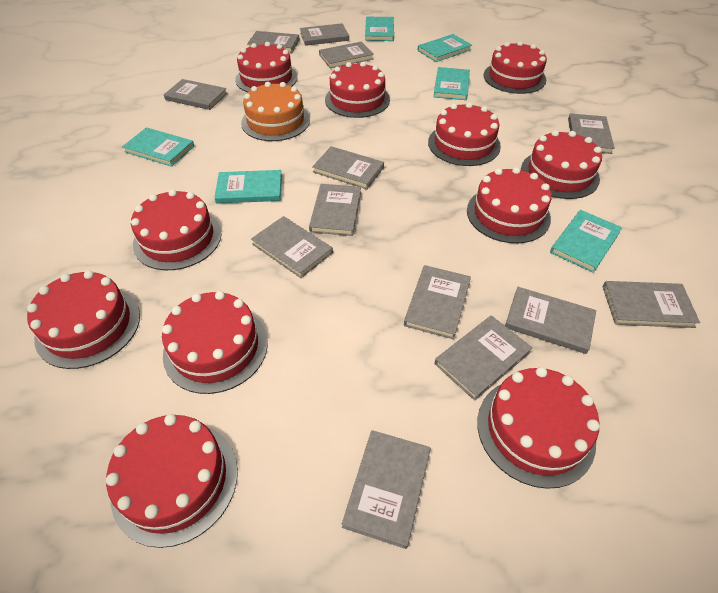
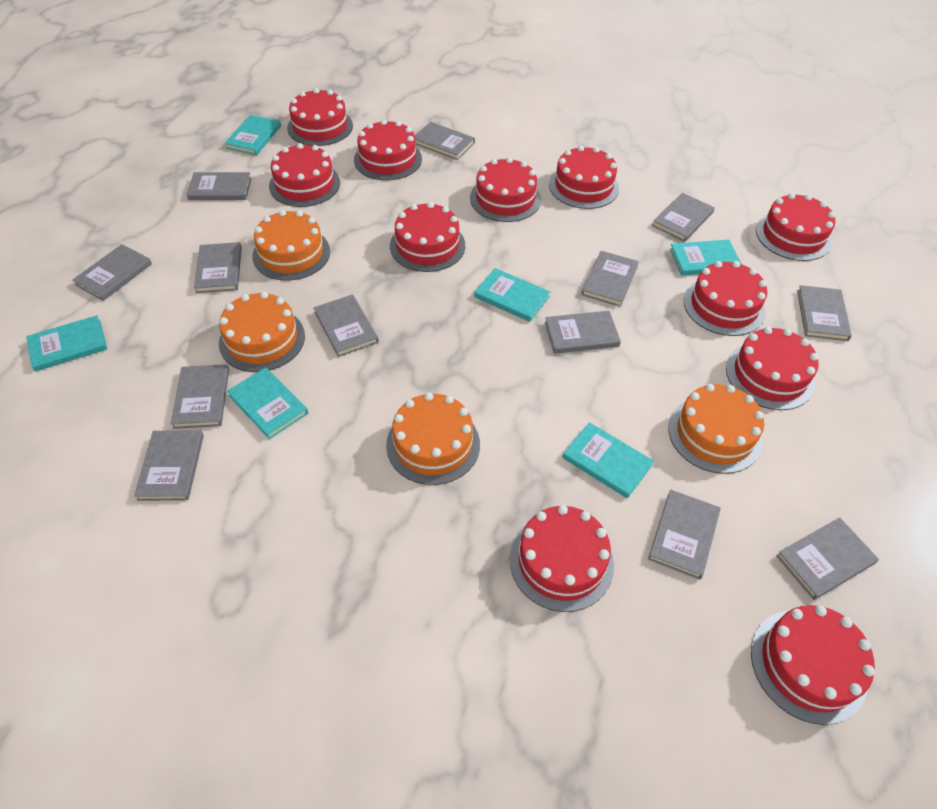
orange cake: [241,82,310,141] = 1 -> [219,292,305,372] [252,210,330,281] [386,392,480,485] [668,384,764,474] = 4

